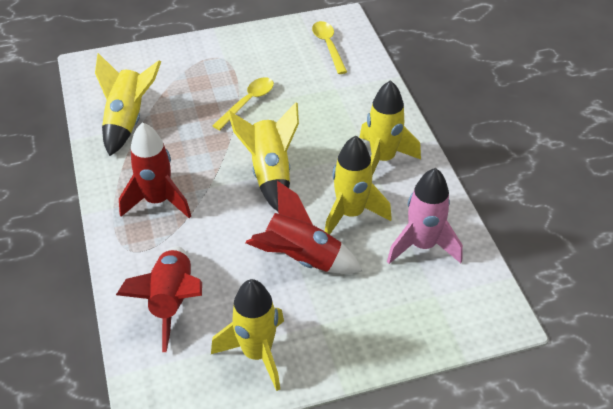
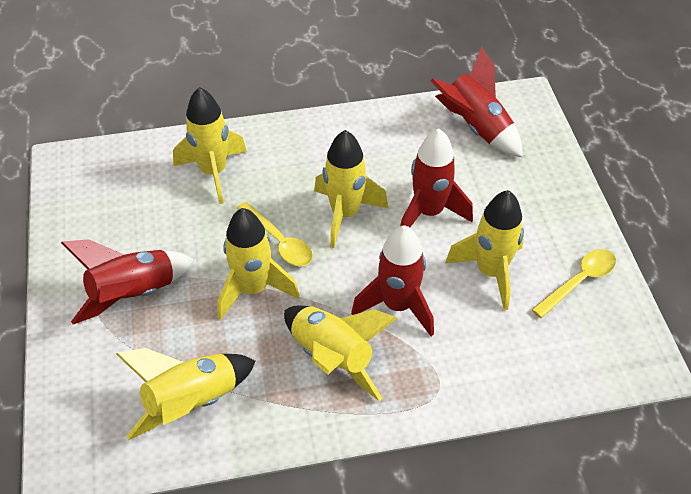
pink rocket: [387,168,463,264] = 1 -> none = 0
red rocket: [116,246,202,352] [119,122,191,218] [246,181,362,274] = 3 -> [61,239,194,324] [351,225,434,336] [400,128,473,227] [430,47,523,157] = 4
yellow rocket: [95,53,161,156] [211,279,284,391] [228,102,299,211] [325,136,392,235] [359,80,421,176] = 5 -> [116,348,256,440] [173,87,247,204] [217,208,300,320] [284,305,397,401] [314,130,388,248] [445,190,524,310] = 6

